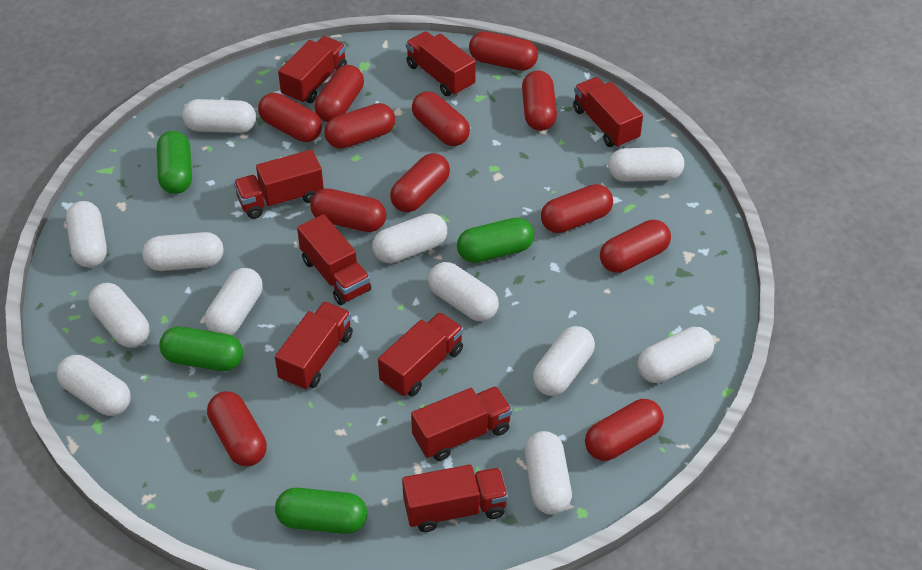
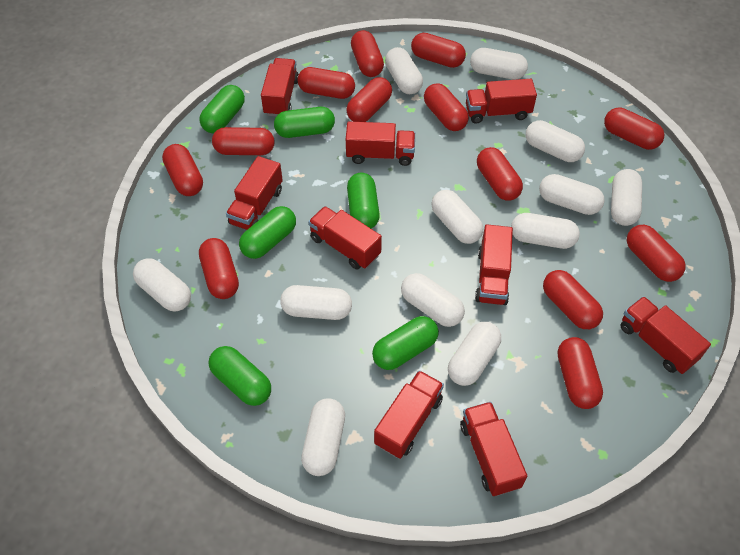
green capsule: [157,131,192,194] [159,327,243,371] [275,488,367,534] [457,218,534,263] = 4 -> [199,85,245,133] [209,346,271,406] [239,206,296,259] [274,107,335,138] [347,173,380,229] [372,316,439,370] = 6
red capsule: [207,391,267,466] [258,93,322,142] [310,189,386,232] [315,65,364,122] [324,103,395,149] [390,153,450,212] [412,91,470,146] [469,31,538,71] [522,71,557,131] [541,184,613,233] [585,399,664,461] [600,220,671,273] = 12 -> [162,144,203,196] [199,238,239,299] [212,127,275,155] [297,67,355,99] [346,77,392,122] [351,30,384,77] [411,33,466,68] [424,83,469,131] [477,147,523,201] [543,270,603,329] [558,337,603,409] [604,107,664,150] [627,225,686,282] = 13

